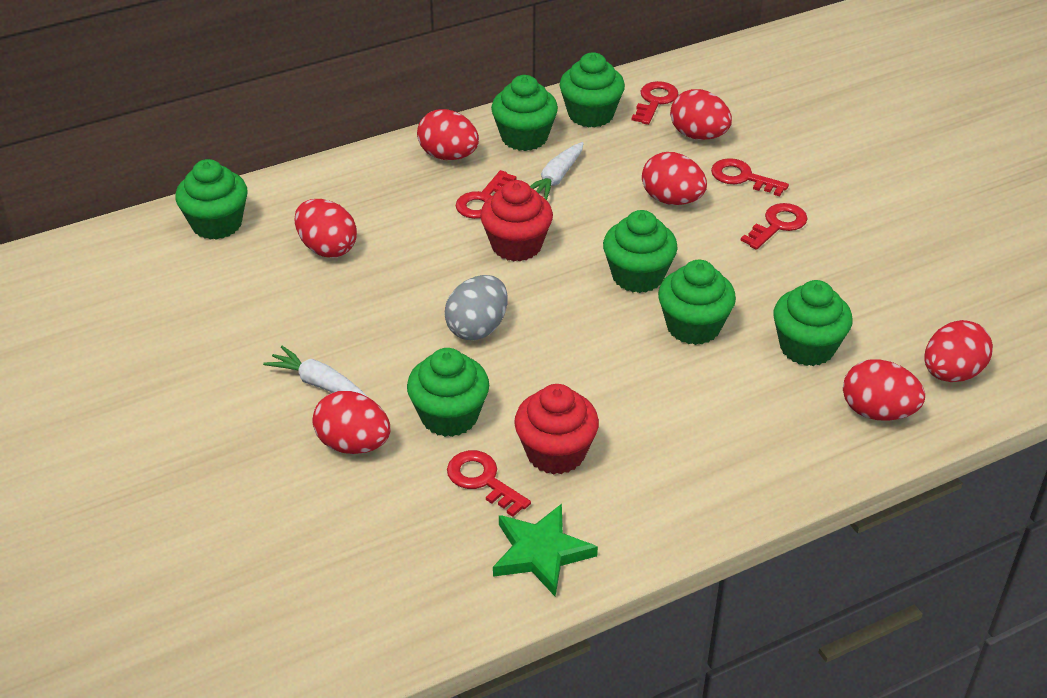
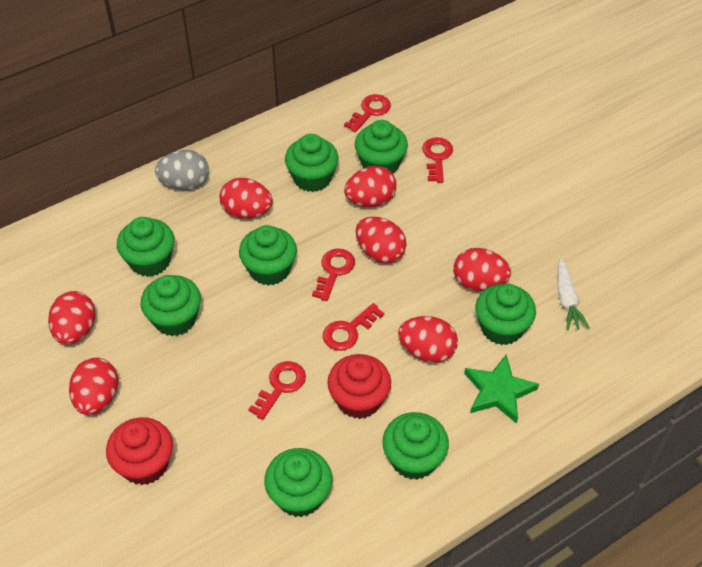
green cupcake: [175,159,248,240] [407,348,489,437] [491,75,558,151] [560,52,625,128] [603,210,678,293] [658,260,736,345] [773,280,853,366] = 7 -> [117,217,174,277] [141,275,201,336] [239,225,297,286] [264,448,332,517] [285,134,339,192] [355,120,408,174] [382,412,449,480] [475,284,536,345] = 8
white carrot: [263,346,367,397] [530,142,584,200] = 2 -> [557,258,590,331] = 1

